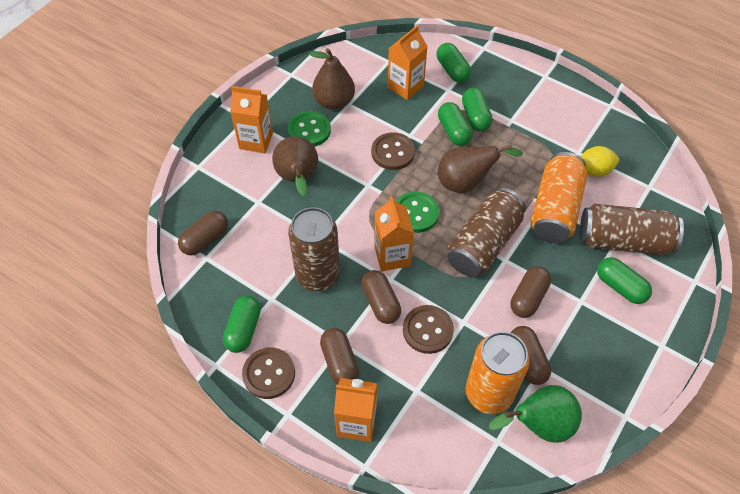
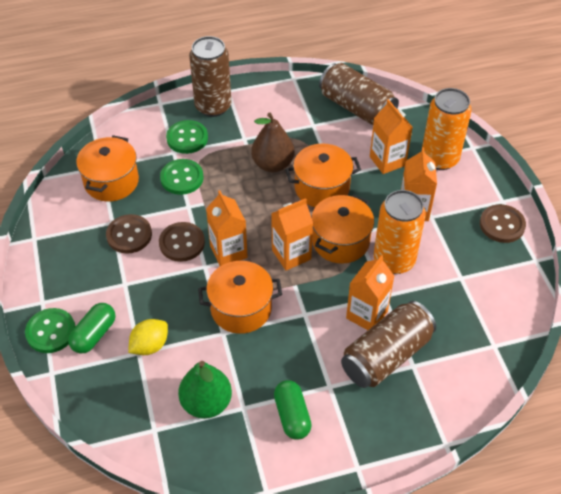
brown capsule: [178,211,228,255] [320,328,359,384] [361,270,401,324] [510,266,551,318] [511,326,551,385] = 5 -> none = 0
brown pear: [272,136,318,196] [309,48,355,110] [437,144,523,193] = 3 -> [251,113,294,172] = 1
green button: [288,111,331,147] [396,191,440,233] = 2 -> [25,308,76,353] [160,159,204,195] [166,120,208,154] = 3
green capsule: [223,295,261,353] [437,43,471,83] [438,102,473,146] [462,88,493,132] [597,257,652,304] = 5 -> [68,303,116,354] [274,380,312,440] = 2
orange carton: [230,86,273,153] [334,378,377,442] [374,196,414,271] [388,25,428,100] = 4 -> [206,190,248,266] [271,198,313,271] [346,255,394,330] [370,99,413,174] [401,147,437,221] = 5
orange pot: none = 0 -> [76,135,139,202] [198,261,282,334] [285,144,361,207] [311,195,374,264] = 4

